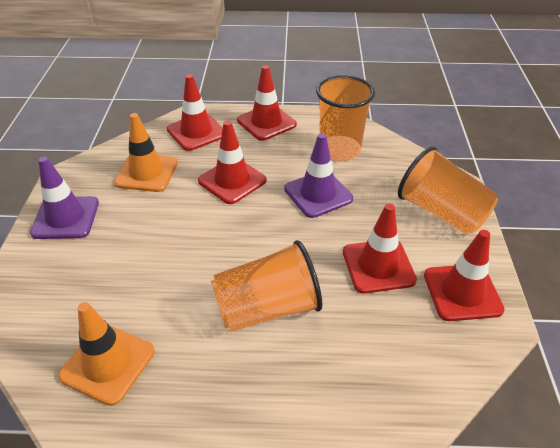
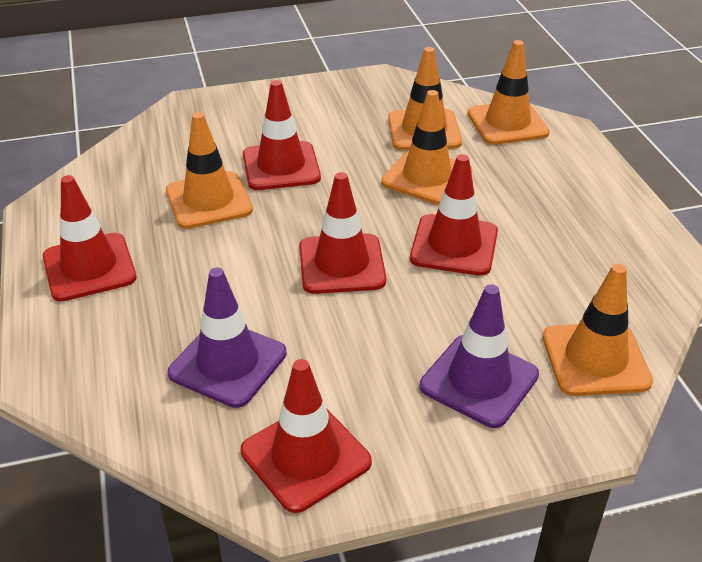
orange cup: [211,240,322,332] [316,75,375,161] [398,146,498,235] = 3 -> none = 0
orange traffic cone: [58,302,155,406] [114,113,178,192] = 2 -> [166,112,253,229] [381,90,472,205] [388,47,462,151] [468,40,550,145] [542,264,653,396] = 5

